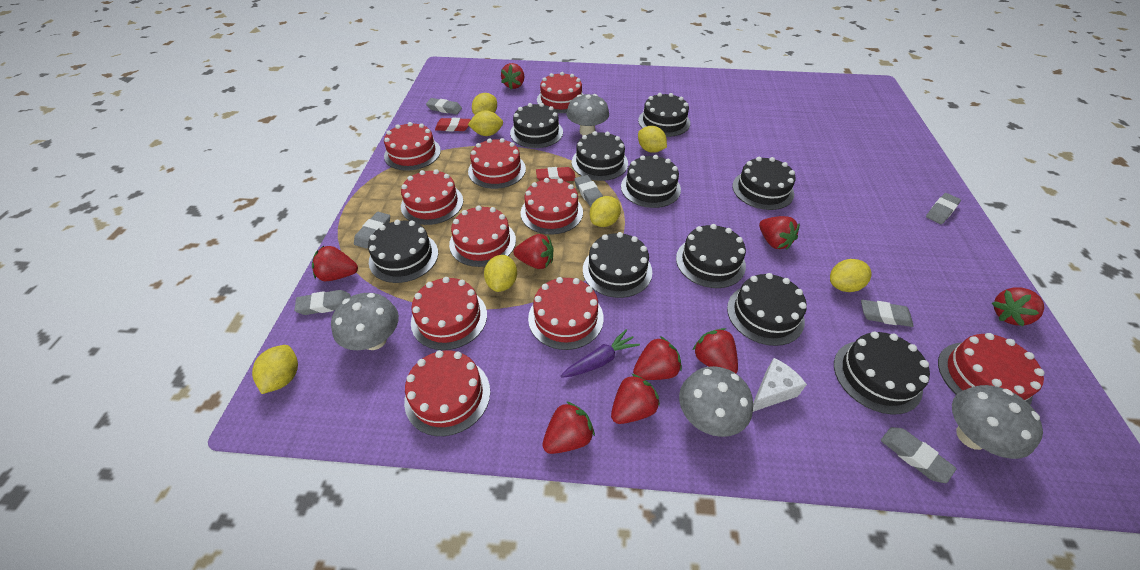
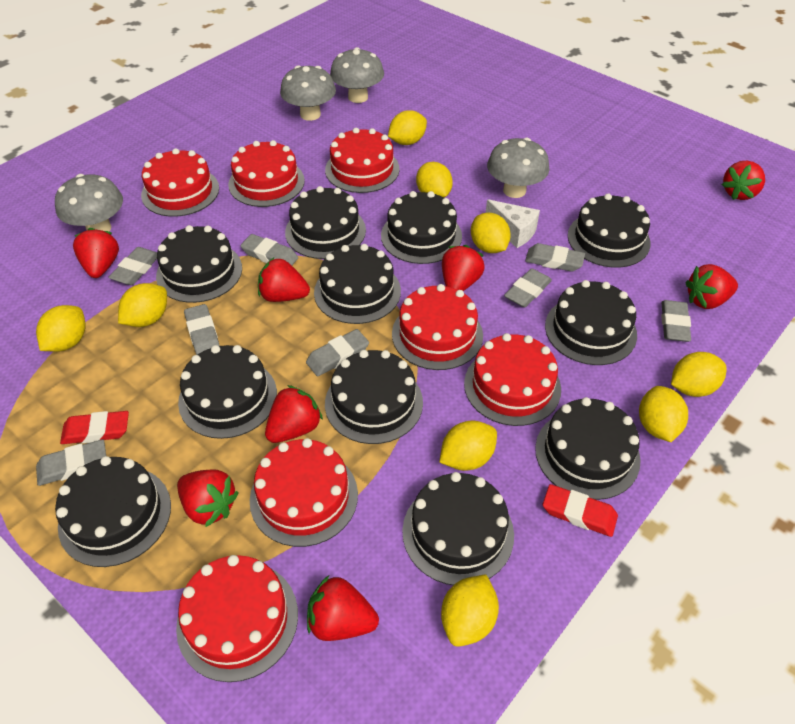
black cake: [368,220,438,283] [510,103,563,148] [572,131,628,181] [583,232,652,298] [621,155,681,208] [638,93,690,137] [676,224,746,288] [727,273,807,346] [732,157,796,210] [834,332,930,415] = 10 -> [55,456,171,567] [156,225,242,303] [178,345,277,439] [285,186,366,259] [314,244,401,324] [325,350,423,444] [381,191,462,264] [402,472,514,585] [535,397,641,500] [545,280,637,365] [568,193,651,268] = 11
grey eraser: [294,290,350,315] [354,212,390,249] [426,98,462,115] [574,175,603,207] [861,300,914,327] [881,427,957,483] [926,193,961,224] = 7 -> [36,439,106,486] [108,247,157,285] [184,304,220,355] [240,234,298,265] [306,329,369,376] [504,268,552,308] [525,243,585,272] [661,300,691,342] = 8
purple carrot: [561,329,640,378] = 1 -> none = 0
red cake: [384,122,441,171] [401,169,463,225] [404,350,490,436] [411,277,487,350] [449,206,516,267] [468,138,526,189] [520,178,583,235] [528,277,604,350] [537,72,584,113] [938,333,1045,405] = 10 -> [141,148,219,217] [176,555,298,682] [228,140,305,207] [250,438,358,547] [325,128,400,193] [392,284,483,370] [464,333,561,426] = 7
red strawberry: [312,246,358,281] [501,63,524,89] [514,234,554,269] [542,401,595,454] [611,374,660,424] [633,336,682,380] [693,328,738,373] [759,216,800,250] [992,287,1044,326] = 9 -> [73,228,119,278] [177,469,239,527] [258,258,310,302] [265,385,323,443] [307,575,379,641] [442,245,485,291] [685,264,738,309] [722,161,765,200] = 8
yellow lemon: [252,345,298,394] [468,111,503,136] [472,93,497,115] [484,255,517,292] [590,196,621,227] [638,126,667,153] [830,259,871,292] = 7 -> [36,305,86,352] [118,283,167,327] [388,110,427,145] [416,162,453,198] [439,421,497,471] [441,574,499,647] [471,213,511,253] [639,386,688,442] [671,352,727,397] = 9

